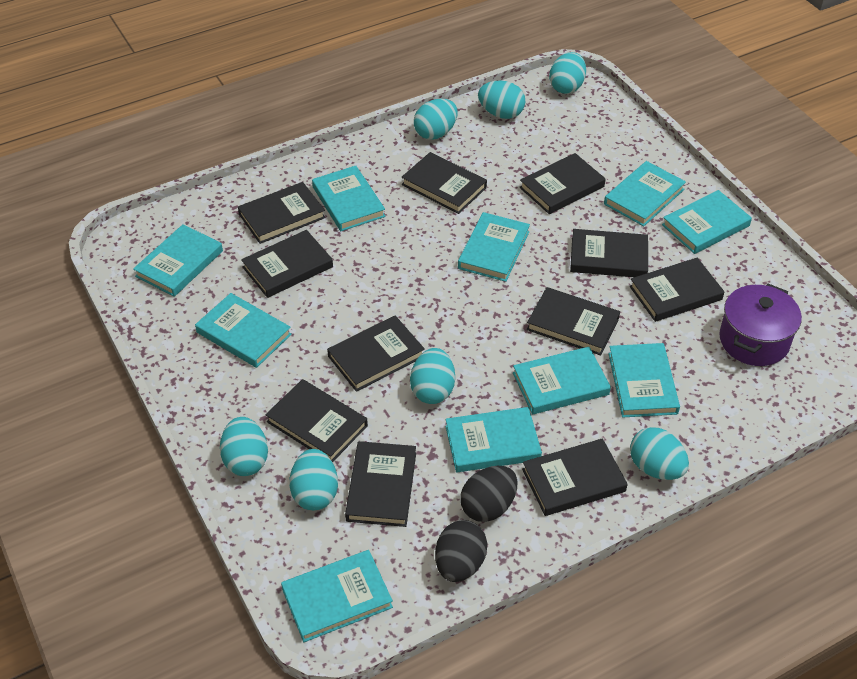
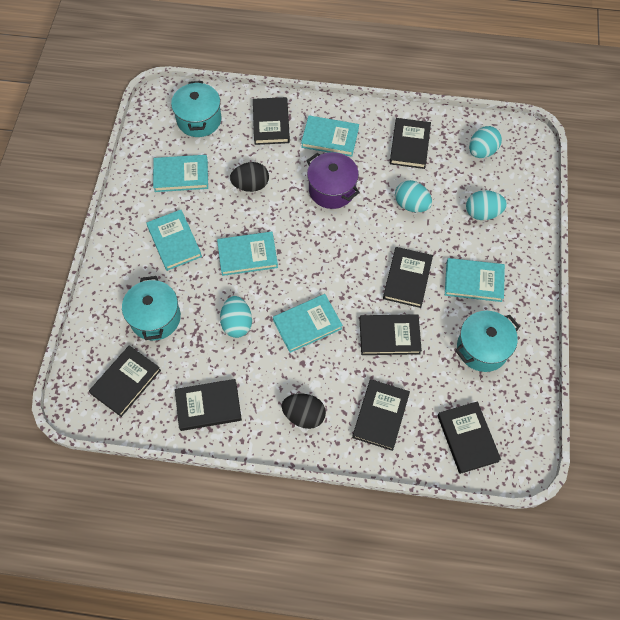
black book: [238,182,326,244] [241,230,333,298] [266,379,368,462] [327,315,425,392] [345,441,416,527] [401,152,487,214] [519,153,606,214] [522,438,628,516] [526,287,620,356] [570,229,648,277] [629,258,724,322] = 11 -> [89,346,161,417] [175,379,242,431] [253,97,290,145] [352,379,410,451] [360,314,422,355] [383,247,433,308] [390,118,431,169] [437,401,501,474] = 8
turquoise book: [133,224,223,297] [195,293,292,368] [281,550,393,642] [312,166,385,231] [445,407,542,472] [458,212,530,282] [513,347,611,414] [604,161,686,226] [608,343,680,417] [662,190,752,254] = 10 -> [146,210,202,271] [153,155,208,192] [217,232,278,276] [273,294,343,353] [301,115,359,157] [445,258,505,302] = 6
turquoise egg: [220,417,268,476] [289,449,338,510] [410,348,455,404] [414,99,458,140] [478,80,526,119] [549,52,586,94] [630,427,689,480] = 7 -> [220,296,252,338] [395,180,432,212] [466,190,507,220] [469,126,502,158] = 4
turquoise pot: none = 0 -> [122,276,181,341] [171,81,222,137] [455,311,520,372] = 3

